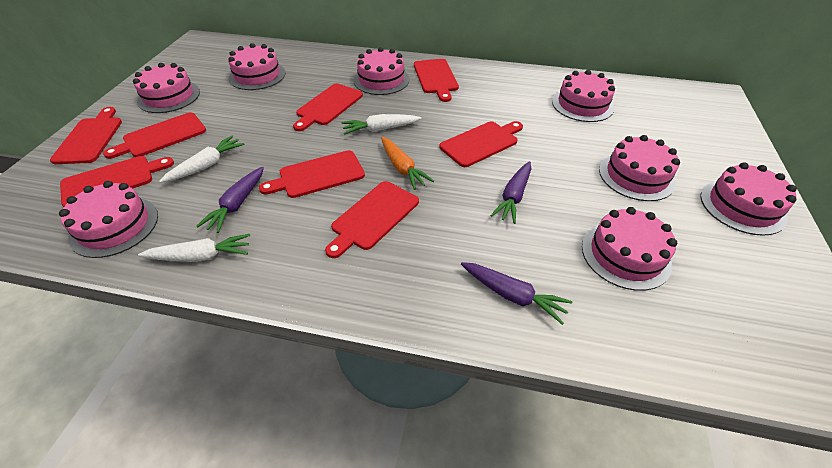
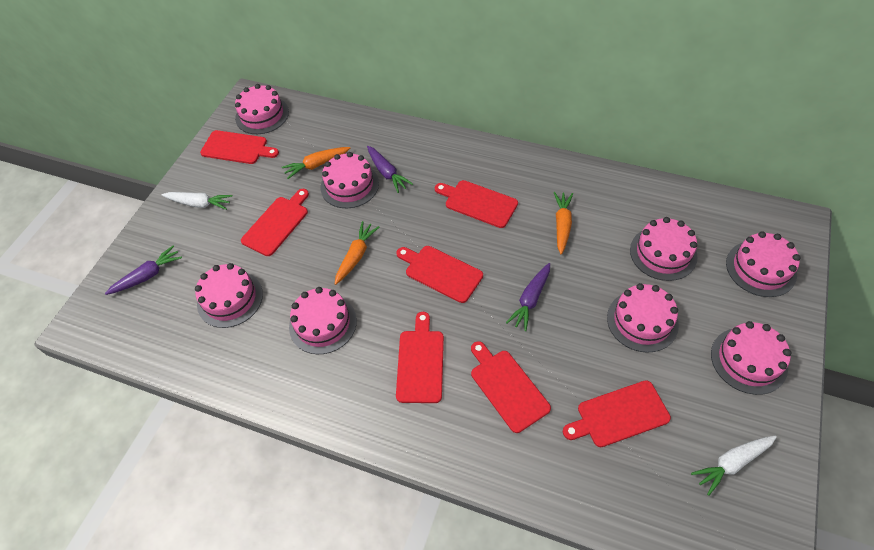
orange carrot: [381,137,434,190] = 1 -> [282,147,350,179] [335,221,379,285] [554,192,573,255] = 3
red cutting board: [50,107,122,164] [60,156,174,207] [103,112,206,159] [259,150,365,198] [293,84,363,131] [325,181,419,258] [414,59,459,102] [440,121,523,167] = 8 -> [200,130,279,164] [241,189,309,256] [396,312,444,403] [397,246,483,303] [435,180,518,228] [471,341,551,433] [563,380,671,447] = 7
white carrot: [138,234,250,262] [159,136,245,183] [341,114,421,135] = 3 -> [162,192,233,210] [691,436,777,496] = 2

